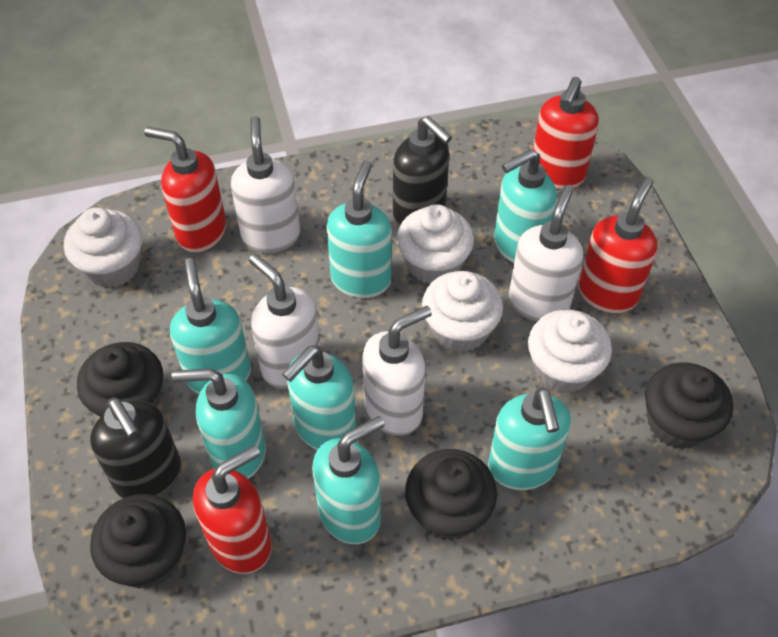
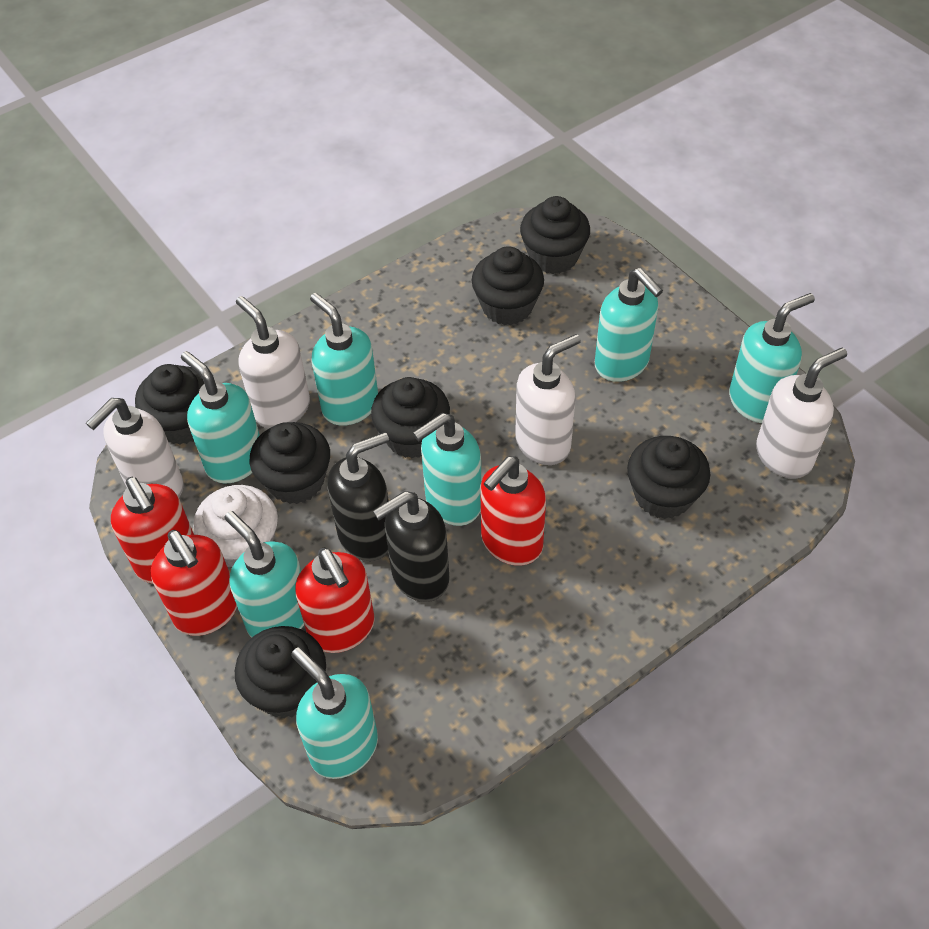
black cupcake: [77,342,163,417] [90,494,186,588] [405,449,497,541] [645,362,733,450] = 4 -> [135,364,204,445] [235,626,326,718] [249,422,330,504] [371,377,450,458] [471,246,544,325] [520,196,590,274] [627,436,711,519] = 7
white cupcake: [64,207,142,288] [397,204,474,284] [422,271,503,353] [528,310,612,394] = 4 -> [193,485,278,567] = 1

